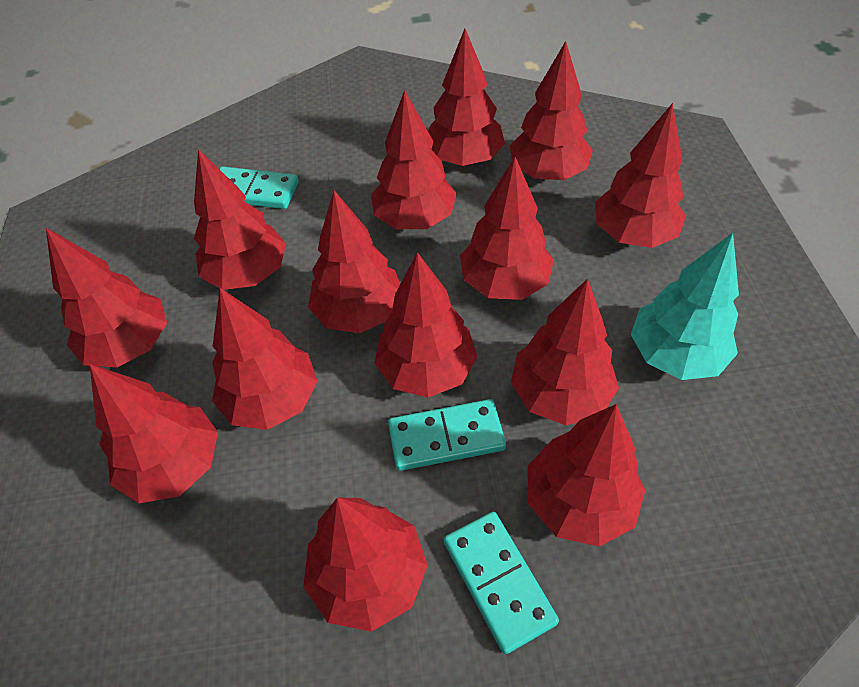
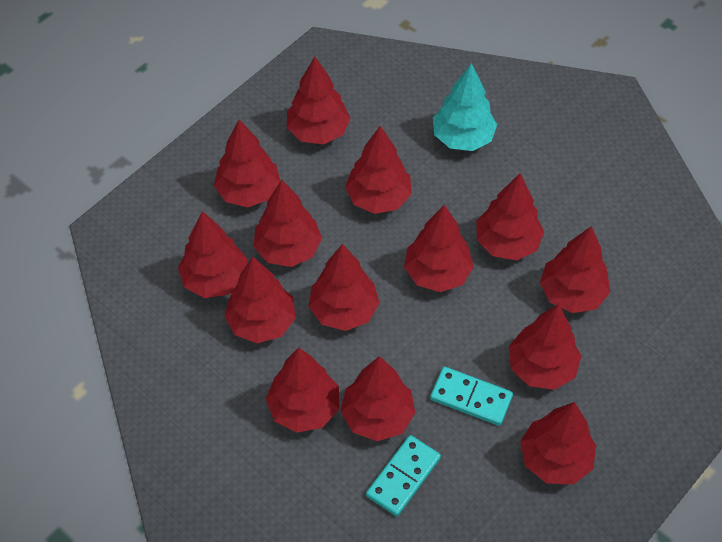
turquoise domino: [219,166,299,209] [388,399,506,471] [444,512,559,654] = 3 -> [366,435,441,516] [430,367,513,426] = 2

